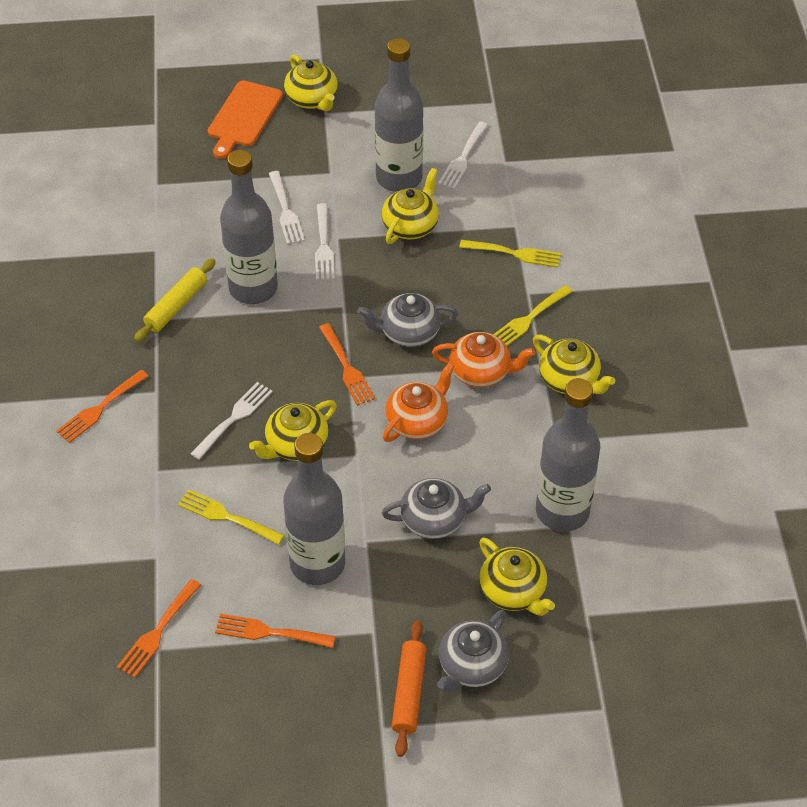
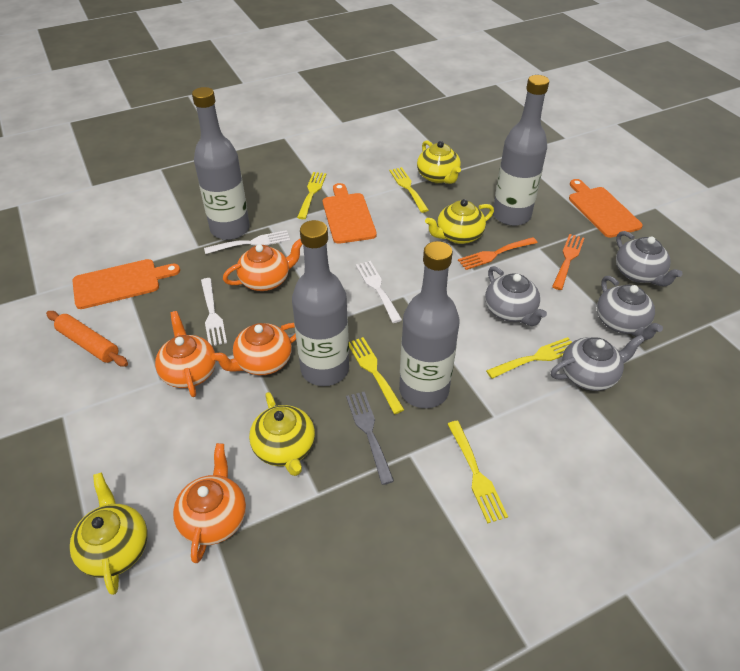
grey fork: none = 0 -> [346,392,394,485] = 1
grey teapot: [357,293,458,347] [382,478,491,539] [437,610,509,693] = 3 -> [485,266,547,326] [551,335,645,391] [597,276,663,340] [616,231,683,286] = 4
orange cutting board: [208,80,283,159] = 1 -> [72,259,180,309] [323,183,377,244] [569,179,643,238] = 3
orange fork: [56,370,148,443] [117,579,201,678] [215,614,336,648] [319,323,375,406] = 4 -> [458,237,538,270] [552,234,584,290] = 2
orange teapot: [383,363,455,442] [432,332,535,387] = 2 -> [155,311,216,397] [173,443,246,563] [211,323,296,375] [223,239,303,291] = 4
white fork: [190,382,273,460] [269,171,305,244] [315,203,335,280] [438,121,488,189] = 4 -> [201,278,227,346] [204,230,290,254] [356,261,402,323] = 3
yellow fork: [178,489,285,545] [459,240,561,268] [493,285,573,346] = 3 -> [297,172,327,219] [349,337,405,414] [389,167,429,213] [447,421,508,523] [486,337,572,379] = 5
yellow rolling pin: [134,258,216,342] = 1 -> none = 0
yellow teapot: [249,400,337,461] [284,54,338,111] [382,168,439,244] [479,538,555,616] [533,335,615,394] = 5 -> [70,472,148,595] [249,392,315,476] [417,140,461,184] [425,199,494,244] = 4

